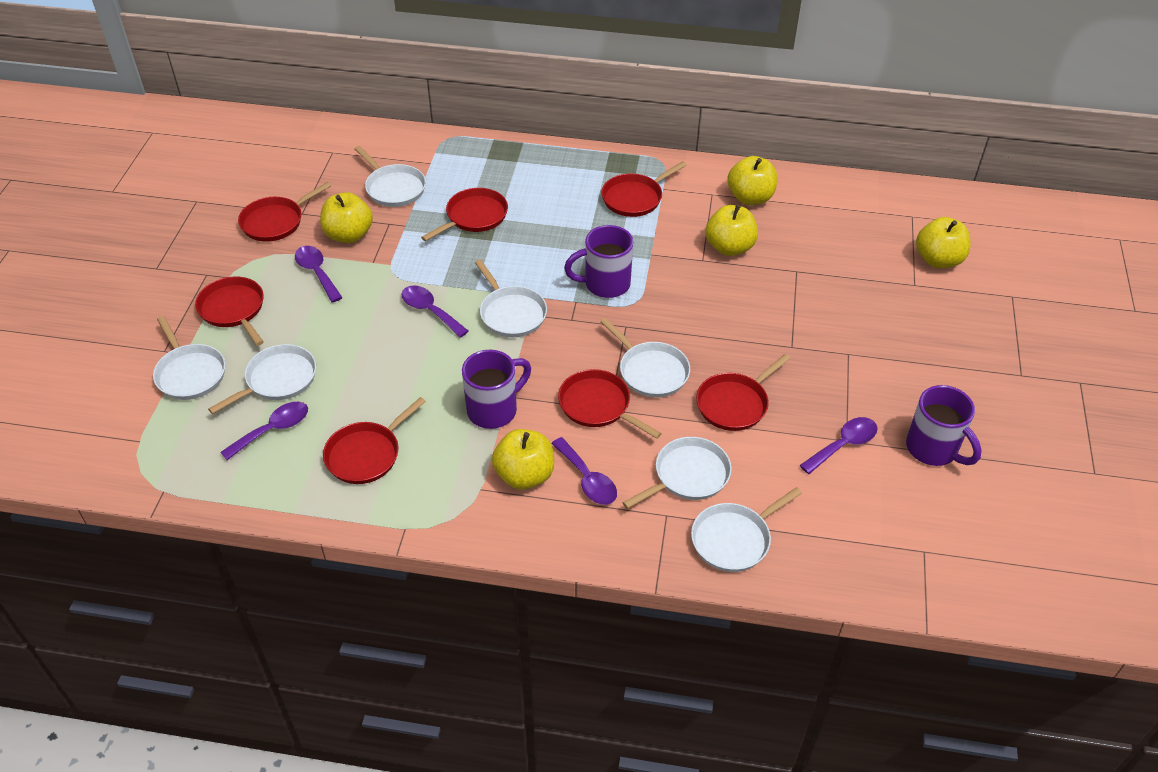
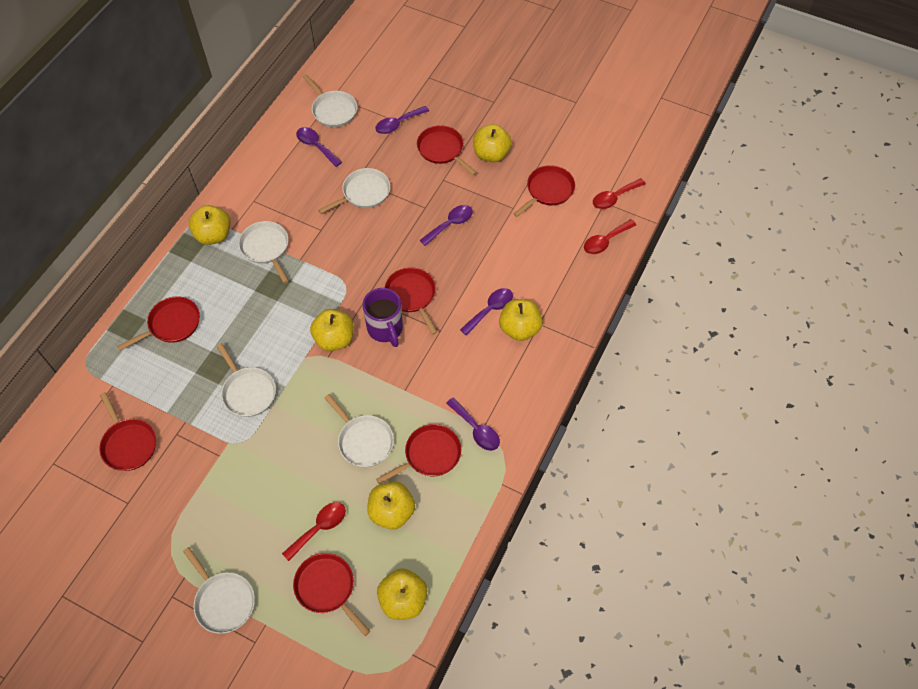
purple mug: [462,350,531,429] [564,225,634,298] [906,385,982,466] = 3 -> [363,288,403,347] = 1
red spoon: none = 0 -> [282,502,346,561] [584,219,636,254] [593,178,646,209] = 3
white pan: [153,316,225,400] [208,344,316,414] [354,146,426,207] [475,259,547,337] [600,318,690,397] [622,437,732,509] [691,487,802,572] = 7 -> [183,547,255,634] [217,343,276,417] [239,221,289,283] [303,74,357,127] [318,168,390,214] [324,394,394,467] = 6
yellow apple: [320,192,373,243] [492,429,554,490] [705,205,758,256] [727,156,778,205] [916,217,971,268] = 5 -> [189,205,230,245] [310,309,354,351] [367,481,415,529] [377,568,427,620] [473,124,512,162] [499,299,543,341] = 6

